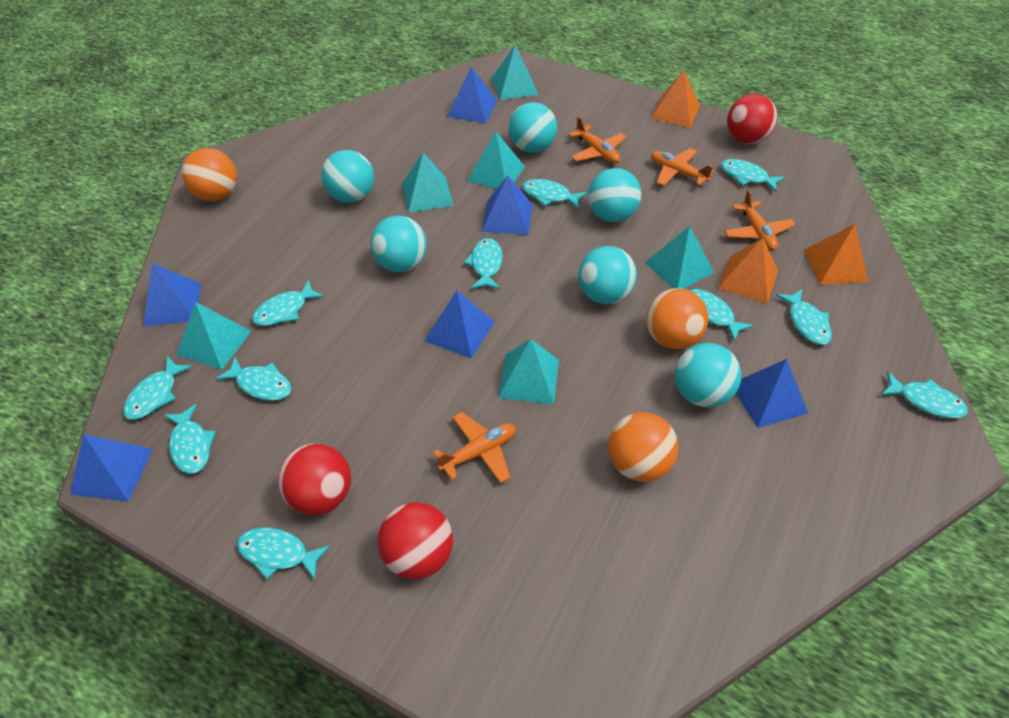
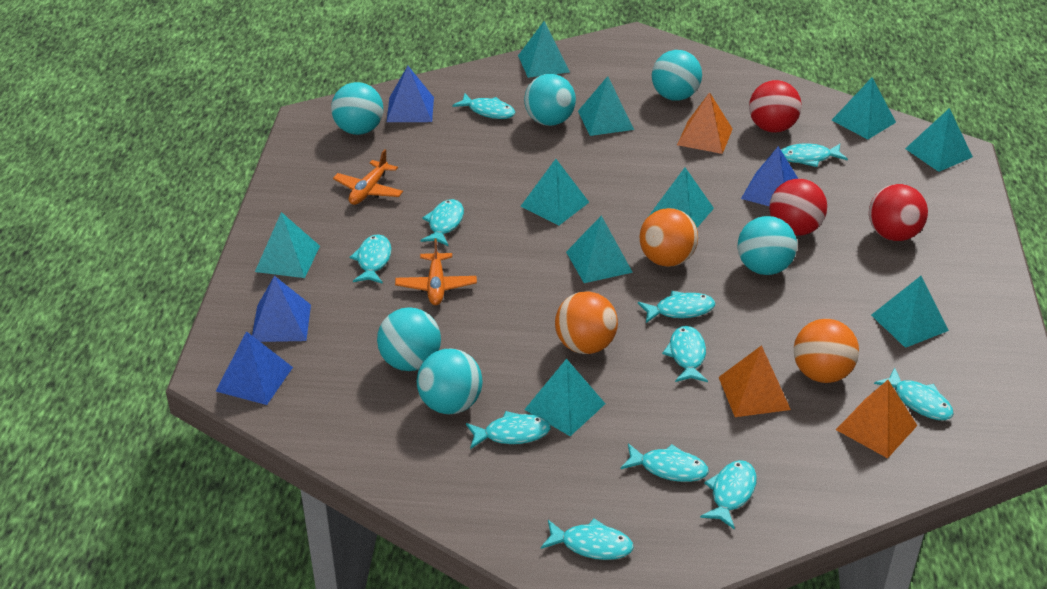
blue pyramid: [70,434,153,502] [143,263,201,327] [424,291,495,359] [447,67,498,123] [482,176,533,235] [736,359,808,428] = 6 -> [216,331,293,405] [252,276,311,342] [387,66,434,122] [741,146,798,206] = 4
orange plane: [433,412,516,483] [569,116,626,163] [651,148,714,186] [724,190,796,251] = 4 -> [333,149,403,205] [395,239,477,305] = 2
turquoise pyramid: [176,302,251,370] [402,152,454,213] [467,132,525,189] [492,45,538,100] [498,339,559,404] [645,226,714,289] = 6 -> [255,212,320,278] [518,21,570,78] [520,159,589,225] [524,359,605,436] [566,216,633,283] [578,76,634,136] [649,168,714,227] [832,77,896,139] [871,276,949,348] [905,108,973,172] = 10

